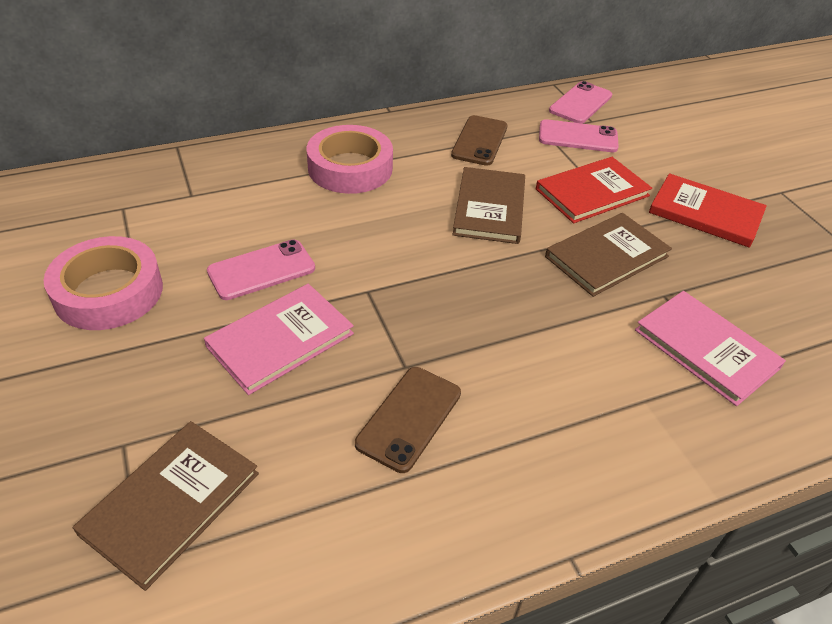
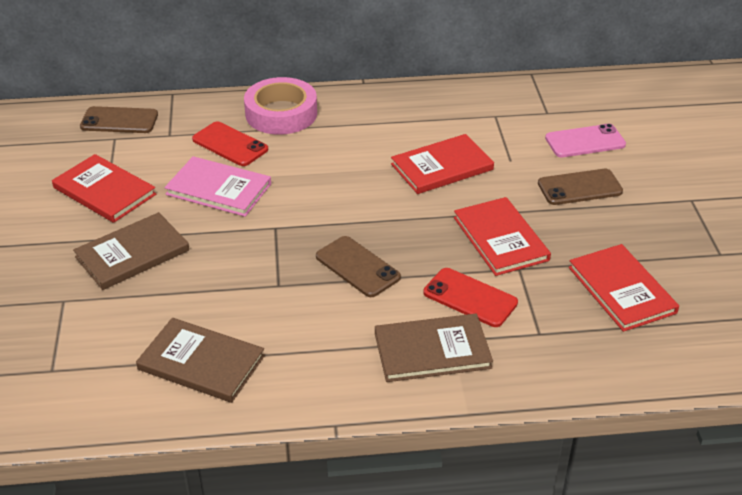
brown phone: [355,367,461,473] [451,115,508,166] = 2 -> [80,106,158,133] [316,236,401,297] [538,169,623,205] = 3
pink book: [204,284,354,395] [635,291,786,406] = 2 -> [165,156,271,217] = 1
pink phone: [207,239,315,300] [539,119,619,152] [549,81,612,123] = 3 -> [545,124,626,157] = 1
pink tape: [43,236,163,330] [307,125,393,194] = 2 -> [244,77,317,135] = 1
red book: [536,157,652,223] [649,173,767,248] = 2 -> [52,154,156,223] [391,134,494,194] [454,197,551,276] [569,244,679,332] = 4
red phone: none = 0 -> [192,121,268,166] [424,268,518,327] = 2

